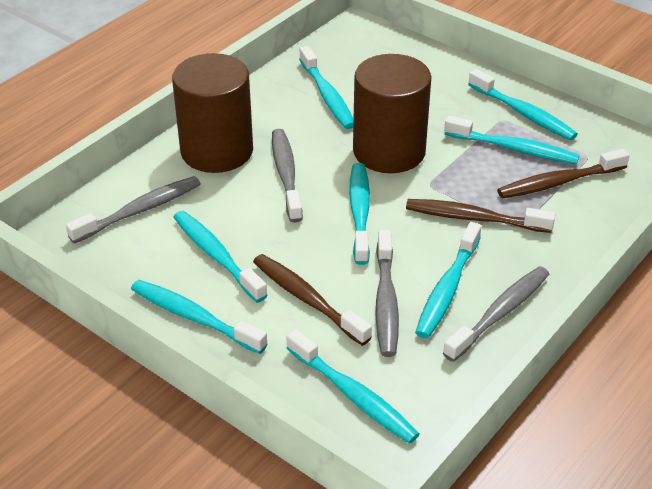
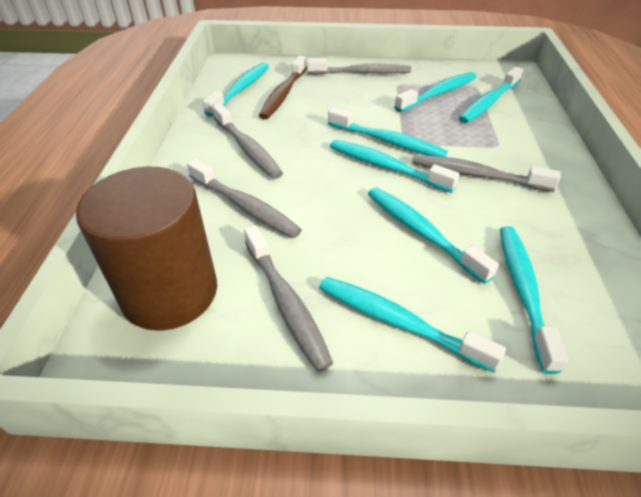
brown cylinder: [172,53,253,173] [353,54,431,173] = 2 -> [76,167,217,330] = 1
brown toothbrush: [253,254,372,346] [406,199,555,233] [497,149,630,199] = 3 -> [259,55,307,119] = 1
grey toothbrush: [66,176,201,243] [272,129,303,223] [376,230,399,357] [443,266,549,362] = 4 -> [187,159,302,238] [212,103,283,179] [244,225,333,371] [307,58,411,75] [412,154,561,192] = 5

